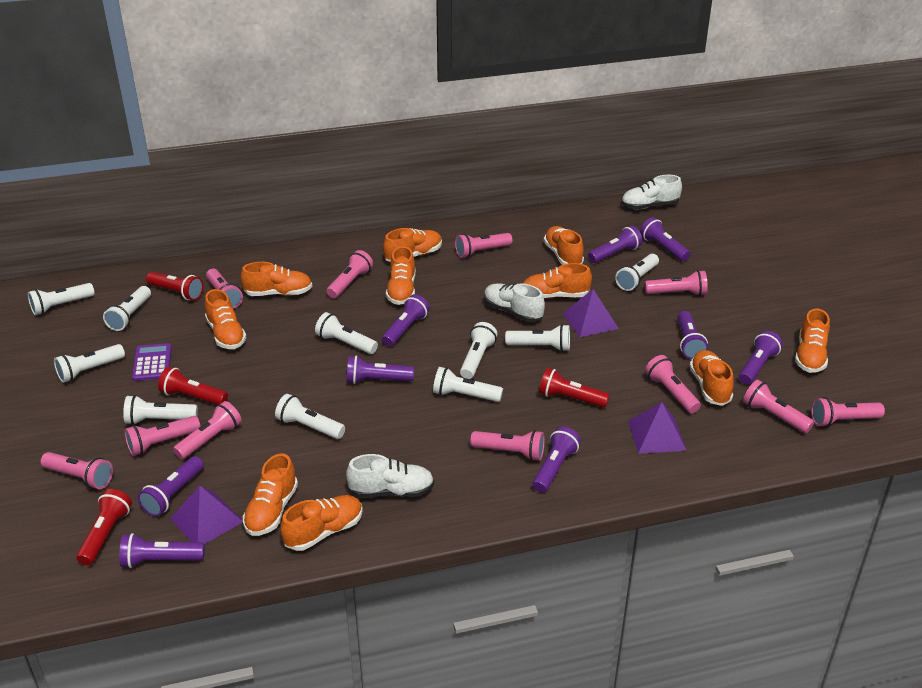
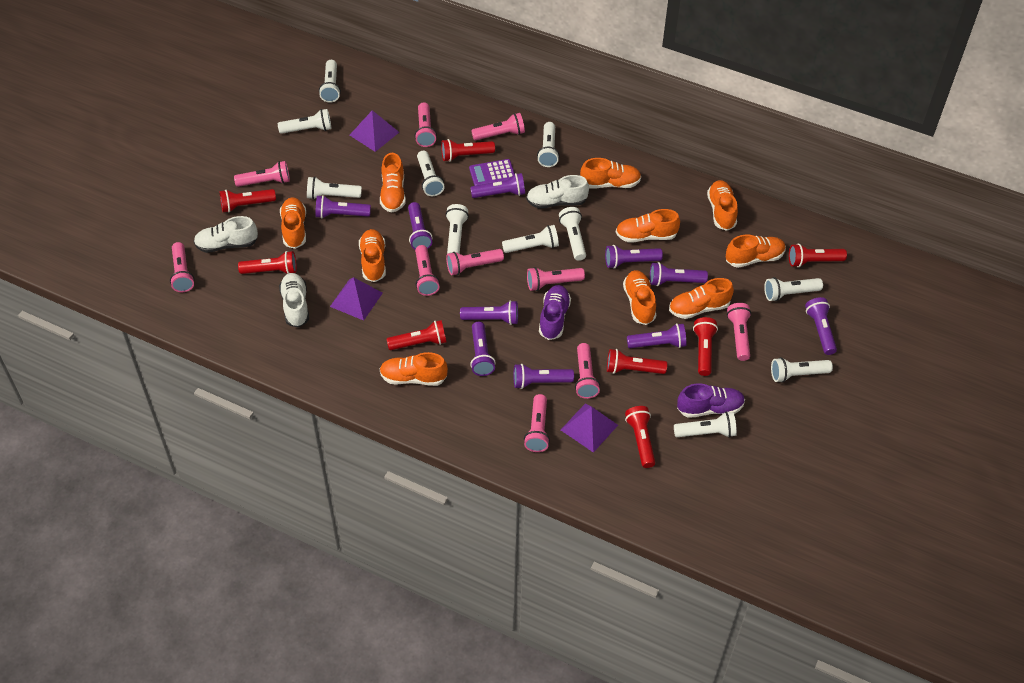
pink flashlight: [40,452,113,489] [124,416,200,456] [173,401,242,459] [206,269,243,309] [327,250,373,298] [455,233,513,258] [470,430,545,461] [645,270,708,296] [645,355,701,413] [743,380,814,433] [811,397,885,427] = 11 -> [170,242,195,292] [234,161,290,187] [415,102,437,147] [415,245,440,296] [446,249,504,275] [471,113,525,141] [524,394,550,452] [527,267,585,291] [575,343,600,399] [727,303,751,361] = 10
purple flashlight: [119,533,205,568] [138,456,204,517] [347,356,414,384] [382,294,430,346] [532,426,581,493] [588,226,642,263] [640,217,690,261] [677,311,708,359] [739,331,783,385] = 9 -> [315,195,371,218] [408,202,433,249] [460,300,518,325] [470,173,525,198] [470,322,496,376] [513,364,574,389] [605,245,663,269] [627,323,687,348] [650,262,708,286] [805,297,837,355] = 10
purple shoe: none = 0 -> [539,285,571,340] [677,383,745,418] = 2
red flashlight: [76,489,132,565] [146,272,204,301] [158,367,228,405] [539,368,610,408] = 4 -> [220,189,276,213] [238,251,297,274] [387,320,447,350] [441,139,495,162] [607,349,667,374] [625,406,655,468] [693,317,718,376] [789,244,847,267] = 8
white flashlight: [28,283,94,315] [54,344,125,383] [103,286,151,331] [123,395,198,425] [275,394,345,439] [315,312,378,354] [433,367,503,402] [460,322,497,379] [505,324,570,352] [615,254,659,291] = 10 -> [278,109,332,134] [307,177,362,200] [319,60,341,103] [417,151,445,196] [445,204,469,254] [502,225,559,253] [537,122,560,167] [559,207,586,261] [674,412,737,438] [764,277,823,301] [771,357,833,383] = 11

